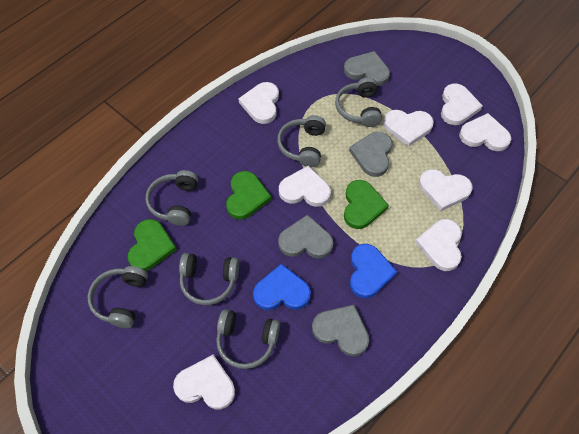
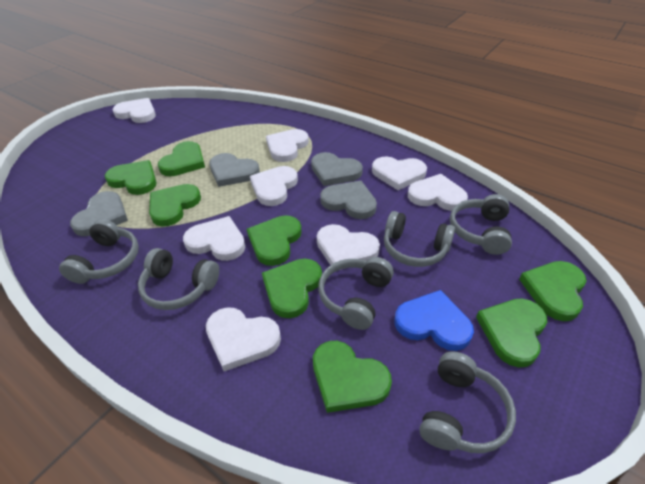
blue heart: [253,264,311,310] [350,244,397,298] = 2 -> [394,290,474,351] = 1
green heart: [128,219,177,271] [226,171,272,220] [344,180,389,229] = 3 -> [105,160,157,195] [149,184,201,227] [158,141,205,177] [247,215,302,266] [262,259,322,318] [313,341,392,413] [476,298,547,367] [519,261,586,321] = 8

